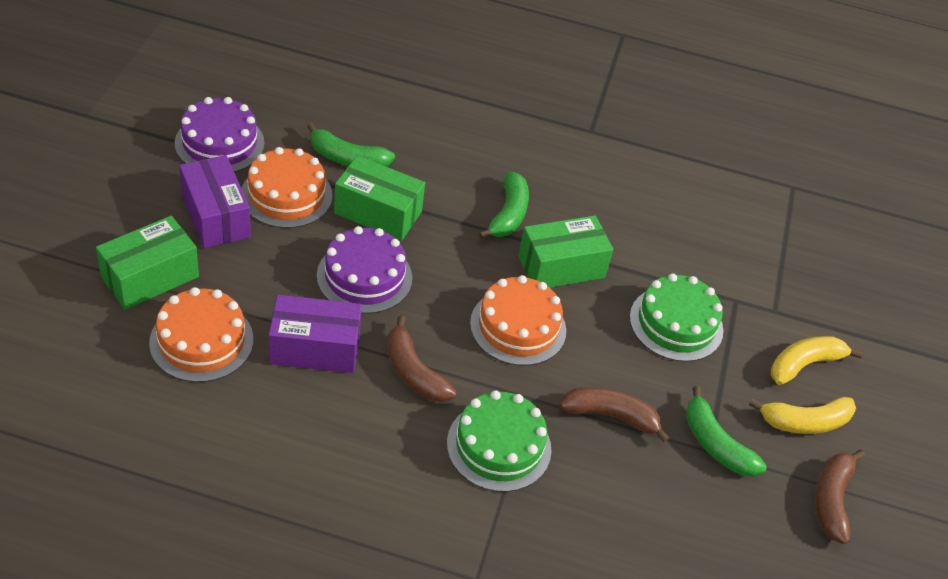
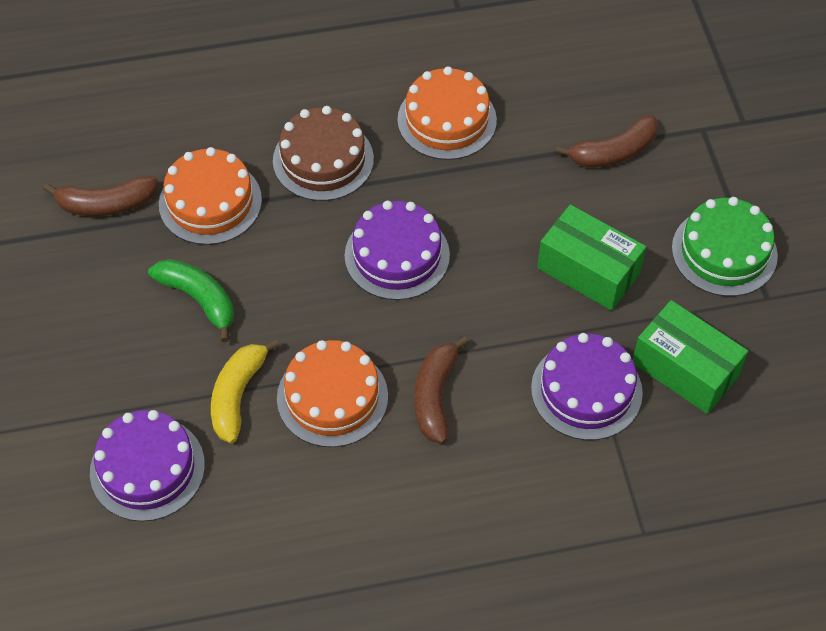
brown cake: none = 0 -> [273,106,374,201] = 1
green banana: [307,123,395,167] [478,172,529,239] [686,386,767,477] = 3 -> [148,259,234,342] = 1
green box: [96,216,199,310] [334,155,425,241] [518,215,613,288] = 3 -> [537,204,646,311] [633,300,748,414] = 2
green cake: [447,390,552,492] [630,273,723,362] = 2 -> [672,197,778,296] = 1
purple box: [179,155,251,248] [269,294,362,373] = 2 -> none = 0
purple cake: [175,97,265,172] [317,226,412,314] = 2 -> [90,410,205,522] [345,201,450,300] [531,333,643,440] = 3
yellow banana: [749,397,856,434] [771,336,863,385] = 2 -> [211,339,280,443] = 1

